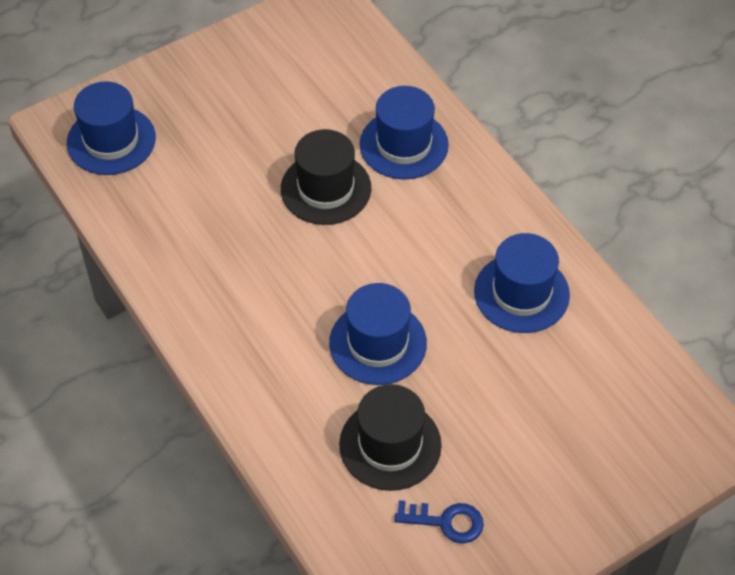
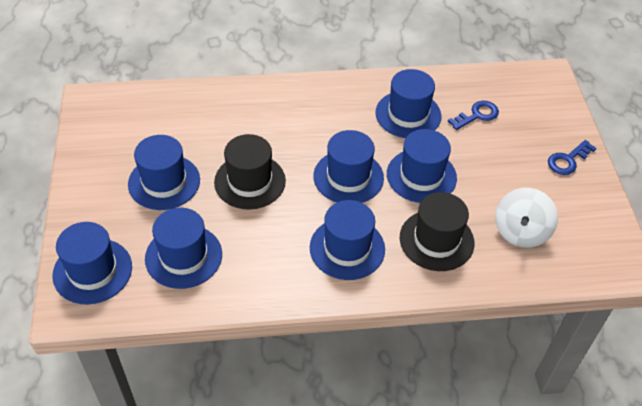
blue hat: [67,81,156,175] [329,283,427,385] [360,86,449,179] [474,233,570,333] = 4 -> [52,222,132,304] [128,135,200,210] [145,208,222,289] [310,200,385,280] [313,130,384,203] [375,69,441,138] [387,129,457,203] = 7
blue key: [394,500,484,543] = 1 -> [448,101,499,130] [548,140,597,175] = 2
white spinning top: none = 0 -> [495,188,558,248] = 1

